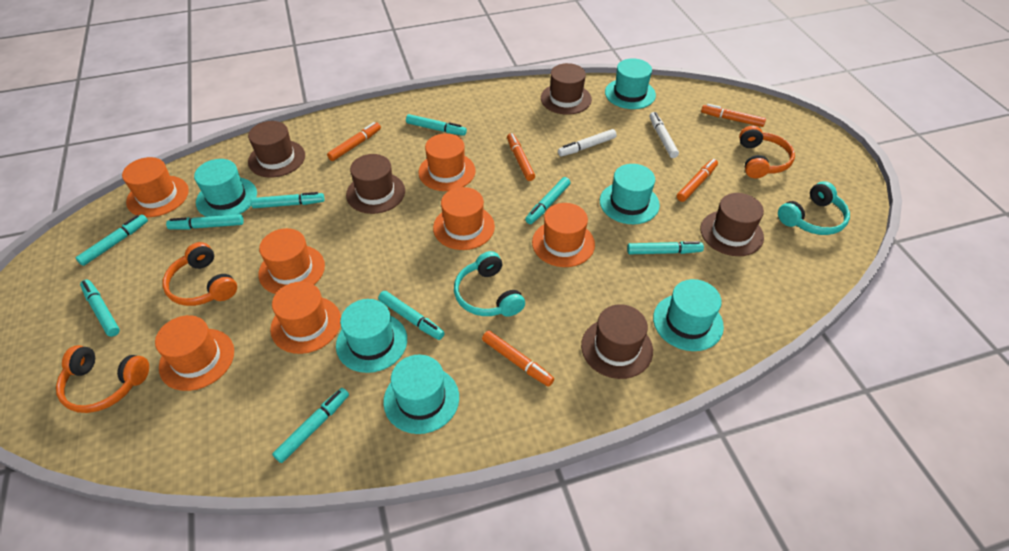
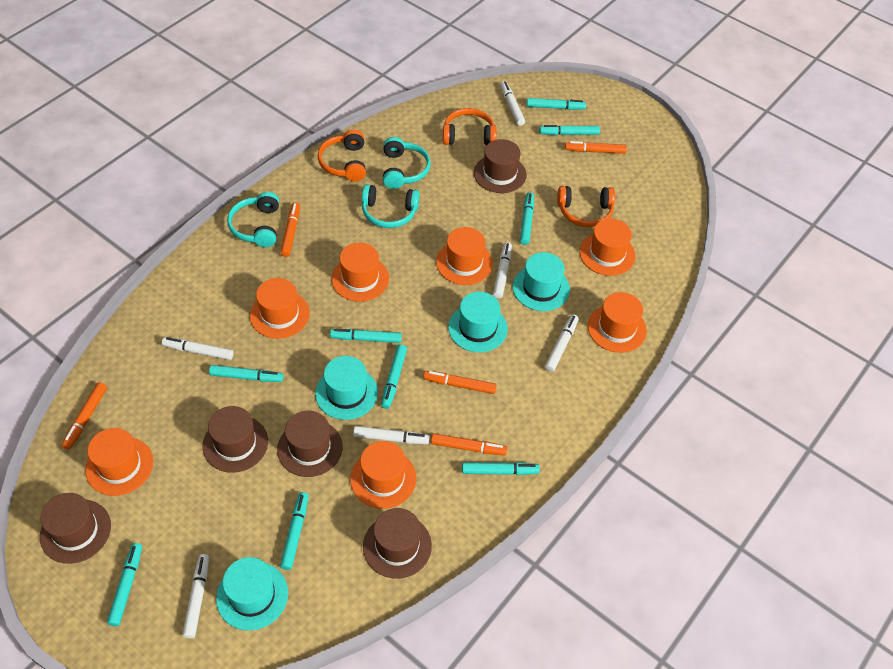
turquoise hat: [194,159,257,217] [336,299,407,373] [383,355,459,434] [600,164,660,224] [605,58,656,109] [653,279,724,351] = 6 -> [216,557,288,631] [315,356,378,420] [448,292,508,352] [513,252,570,311] = 4
turquoise headphones: [454,251,525,317] [778,181,850,235] = 2 -> [227,192,279,247] [362,184,420,228] [383,137,431,189] = 3
white marker: [558,129,617,157] [649,112,679,158] = 2 -> [162,337,233,360] [182,554,209,638] [353,426,430,444] [493,242,512,298] [500,81,525,126] [545,314,579,372] = 6

